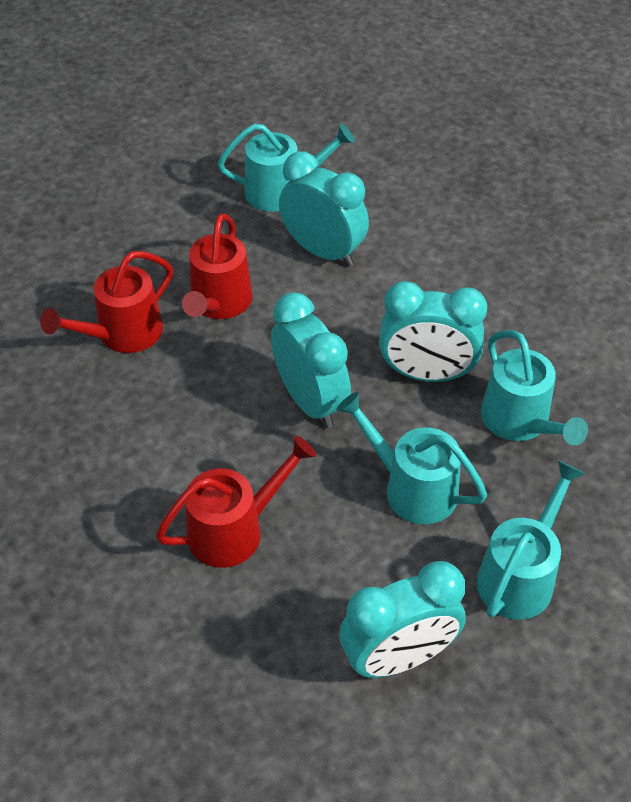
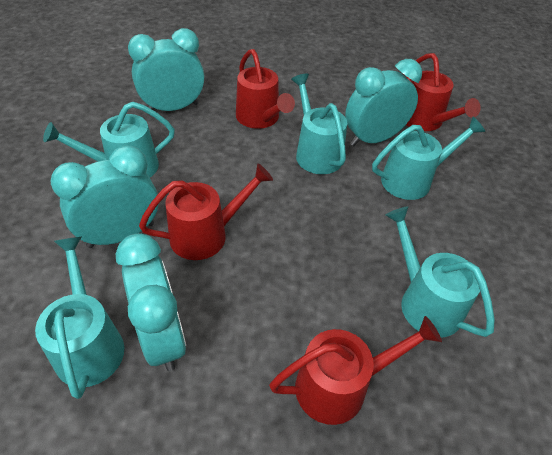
red watering can: [40,251,173,353] [156,436,316,568] [182,213,253,319] = 3 -> [139,164,273,260] [236,49,295,129] [269,316,442,425] [406,53,481,131] = 4
turquoise watering can: [218,123,354,212] [336,392,487,524] [477,461,585,620] [481,330,588,445] = 4 -> [35,237,124,399] [43,102,175,177] [291,74,347,174] [372,117,485,200] [386,206,495,338] = 5

